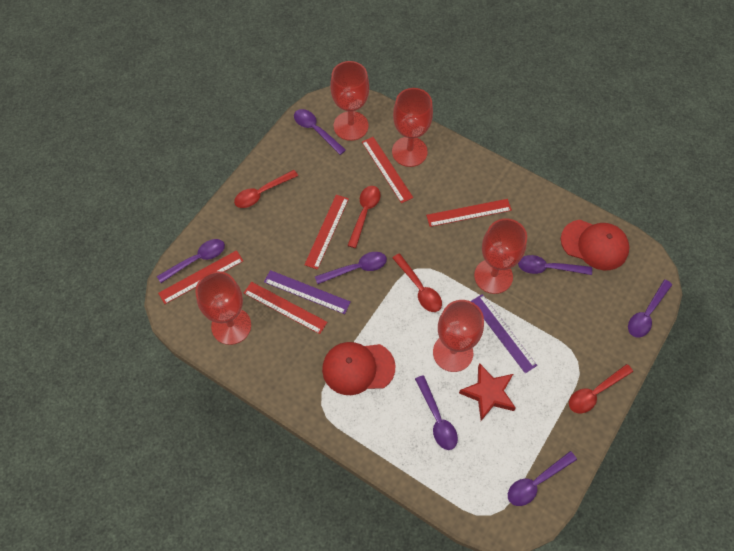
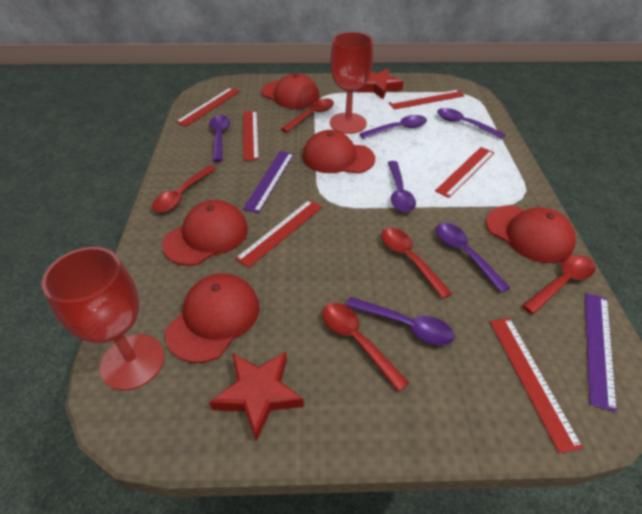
purple spoon: [157,239,225,283] [294,109,346,155] [315,252,387,284] [415,375,458,450] [508,451,577,506] [518,255,592,275] [628,280,672,337] = 7 -> [209,115,230,162] [345,297,455,346] [359,115,427,139] [388,161,416,212] [436,223,510,293] [437,108,506,139] = 6
red cap: [322,342,395,395] [561,220,629,270] = 2 -> [162,200,248,266] [165,273,259,363] [261,73,319,109] [303,130,375,174] [486,206,576,263] = 5
red goblet: [195,271,251,345] [330,61,369,141] [392,88,433,167] [433,300,484,372] [474,218,527,294] = 5 -> [42,247,164,391] [330,32,373,134] = 2
red ruler: [158,250,243,304] [244,282,327,334] [304,195,349,270] [362,137,413,203] [426,199,512,227] = 5 -> [176,87,240,126] [235,200,322,268] [243,111,259,161] [389,90,464,110] [435,147,495,198] [490,318,583,453] = 6
red spoon: [234,170,298,208] [347,186,380,248] [393,253,442,312] [569,364,633,413] = 4 -> [152,165,216,212] [281,98,334,132] [322,303,409,392] [382,228,452,299] [522,255,596,315] = 5
red star: [459,363,516,421] = 1 -> [209,352,304,442] [357,69,404,99] = 2

